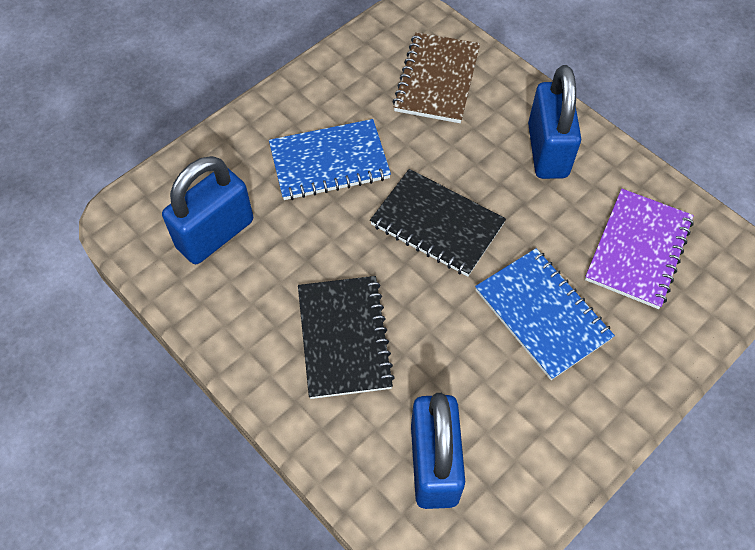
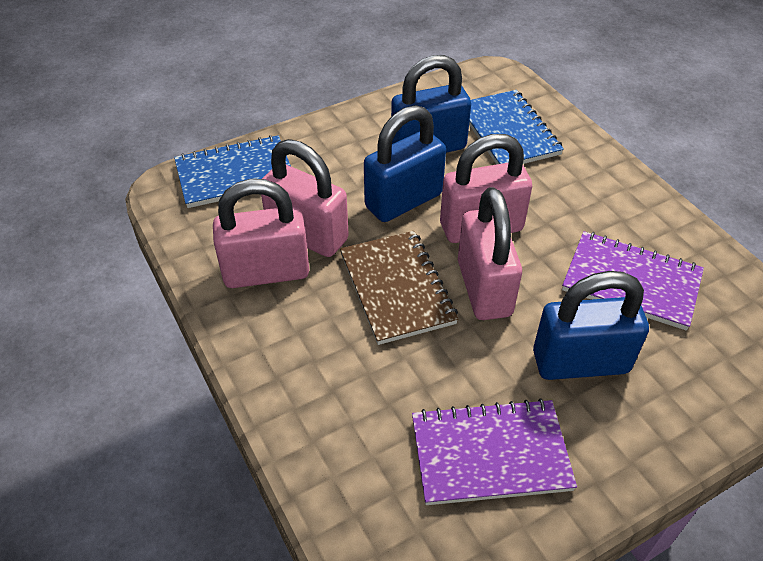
black notebook: [298,276,395,399] [370,169,506,277] = 2 -> none = 0
pink padlock: none = 0 -> [213,179,309,288] [261,139,349,257] [440,134,532,243] [458,187,522,320] = 4
purple notebook: [585,189,694,309] = 1 -> [412,398,577,505] [562,231,704,331] = 2

